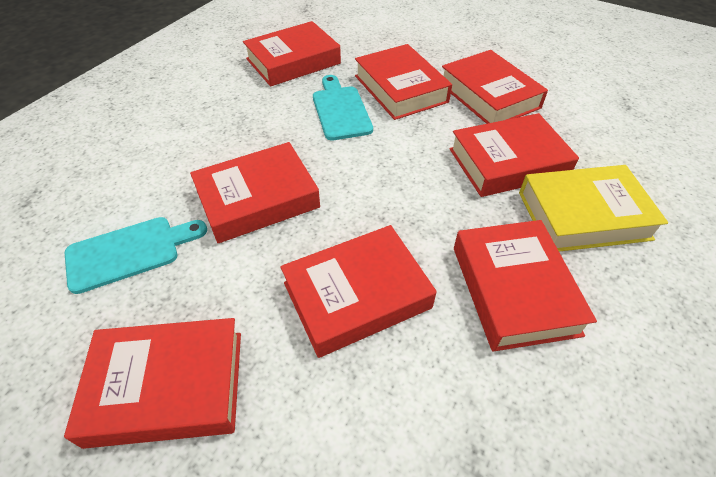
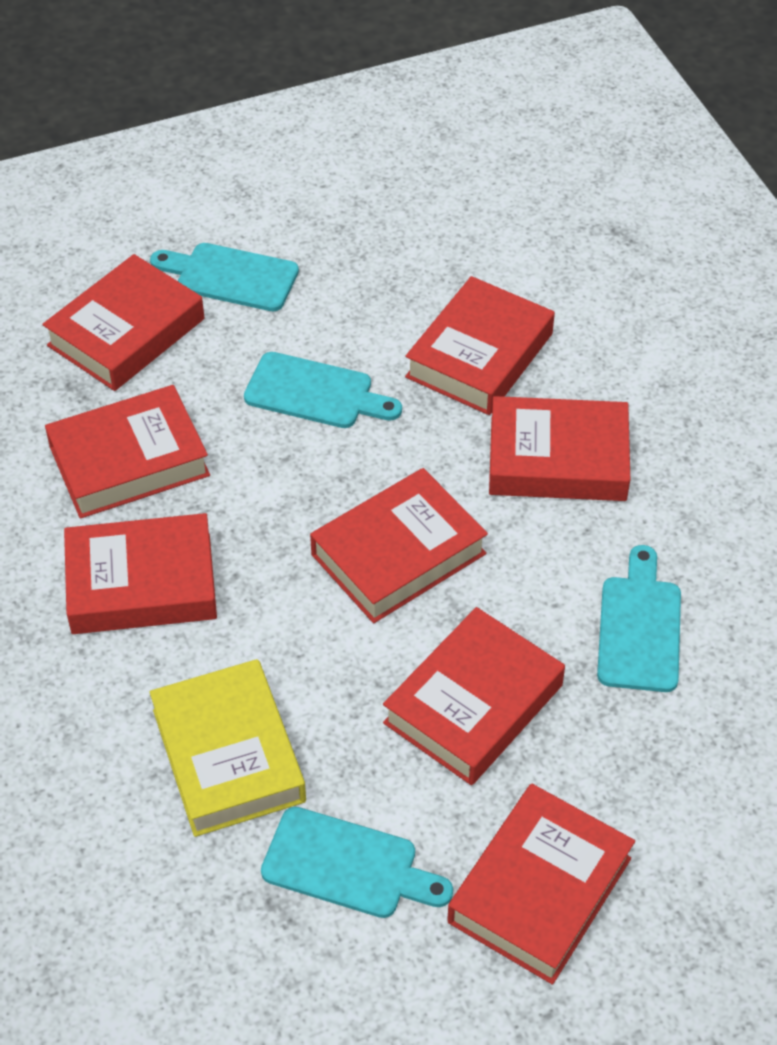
turquoise cutting board: [65,217,207,294] [313,75,373,140] = 2 -> [150,243,299,311] [244,352,402,428] [261,807,453,918] [597,545,681,692] = 4

